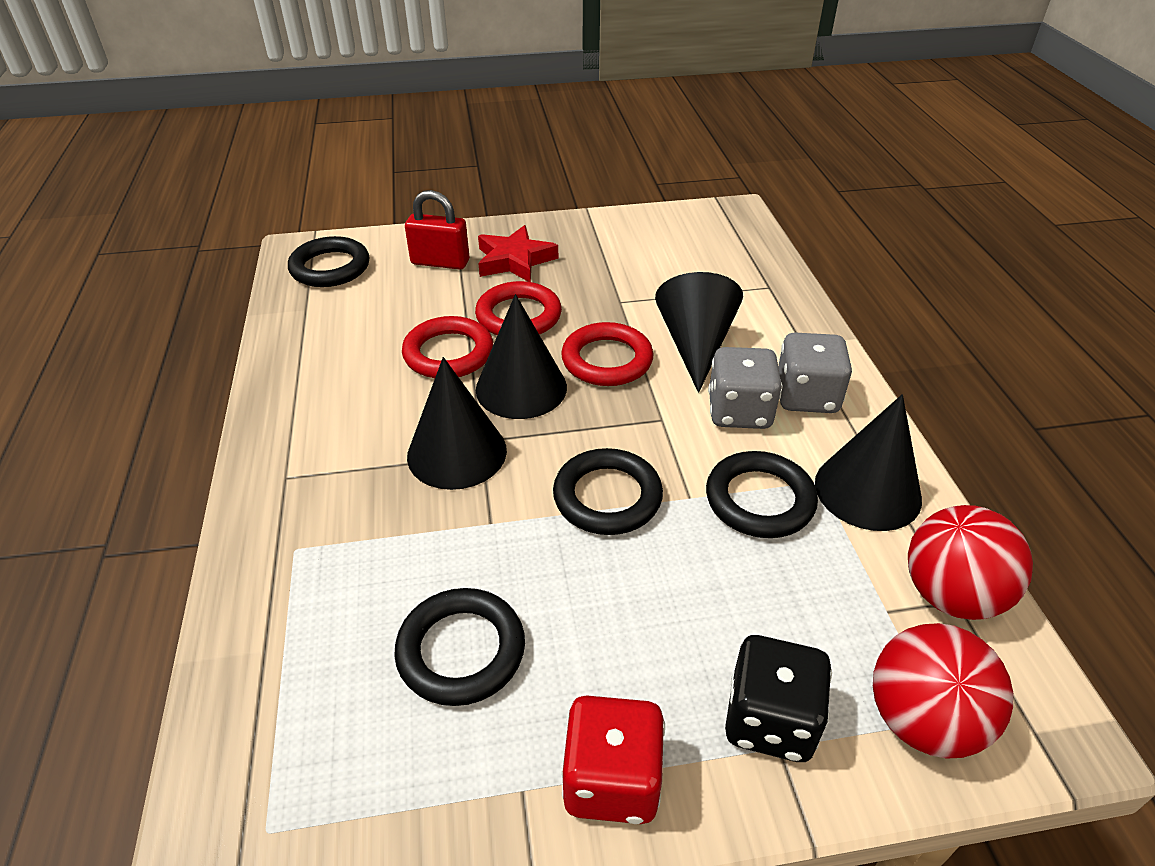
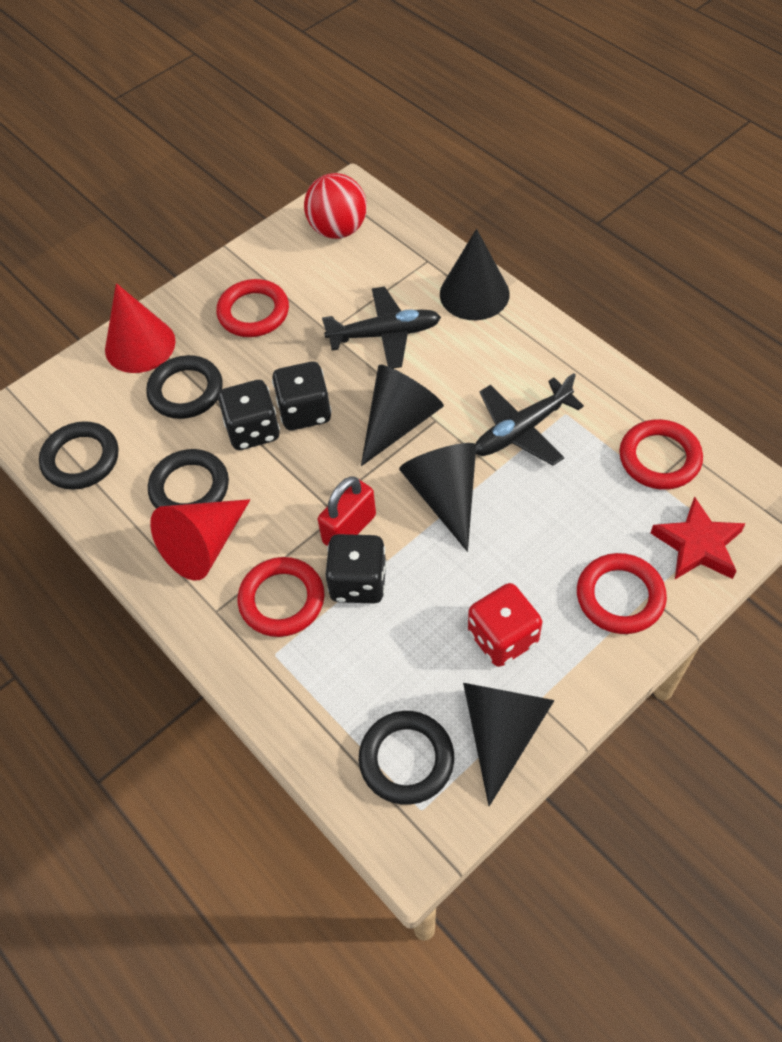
black dice: [725,635,832,762] = 1 -> [218,380,280,450] [272,361,332,430] [325,534,387,604] = 3
black plane: none = 0 -> [322,287,441,368] [475,373,584,466] = 2
grey dice: [708,347,782,429] [778,333,852,413] = 2 -> none = 0
red ball: [873,623,1013,759] [908,505,1033,620] = 2 -> [304,173,367,239] = 1
red cone: none = 0 -> [105,283,176,373] [150,499,250,580] = 2
red ring: [402,316,493,378] [475,281,562,335] [561,322,654,386] = 3 -> [216,279,289,337] [238,557,324,637] [577,553,667,634] [619,419,703,490] = 4

